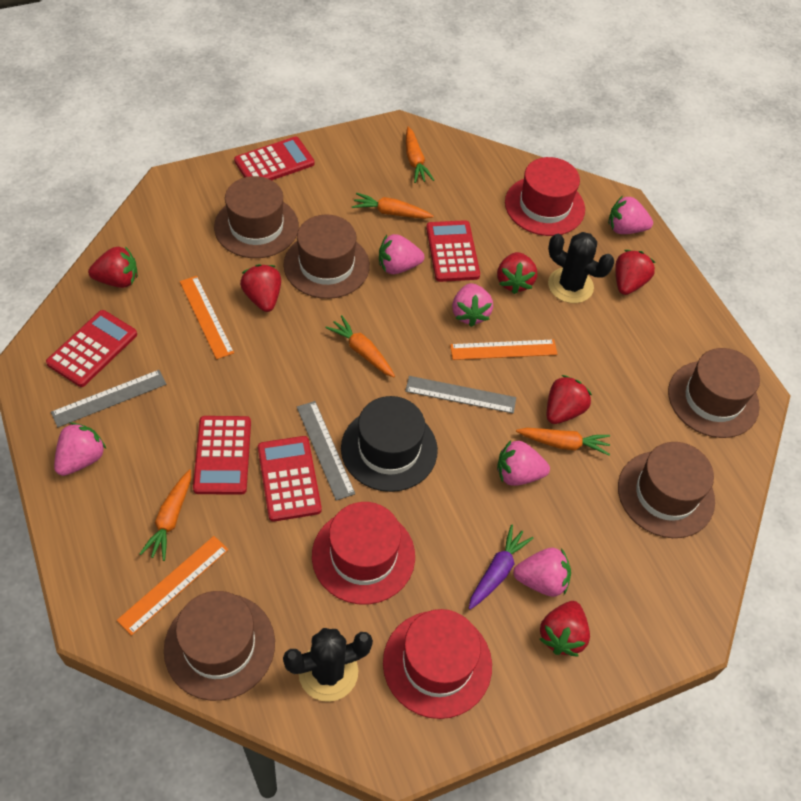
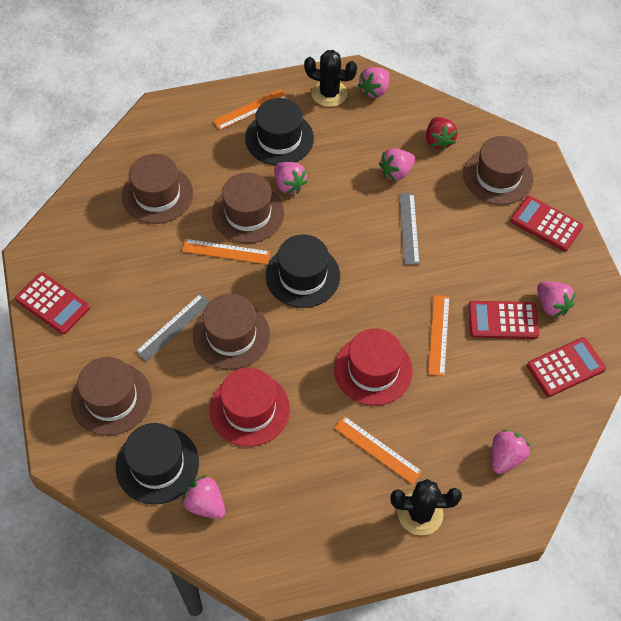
black hat: [341,396,438,492] = 1 -> [116,423,199,504] [245,98,314,165] [266,235,340,308] = 3
grey ruler: [51,370,167,427] [297,401,355,501] [405,376,516,414] = 3 -> [135,293,210,362] [399,193,420,264] = 2
orange carrot: [140,469,191,561] [325,315,395,377] [352,193,434,219] [406,127,434,183] [516,428,610,455] = 5 -> none = 0
orange ruler: [117,536,228,636] [180,276,234,359] [450,339,557,360] = 3 -> [182,239,270,264] [213,89,288,130] [334,416,423,485] [428,295,450,376] = 4
purple carrot: [469,524,533,610] = 1 -> none = 0
red calculator: [46,310,137,387] [193,416,251,495] [234,137,315,180] [258,436,322,522] [426,220,480,282] = 5 -> [15,272,90,334] [468,301,539,339] [510,196,583,251] [527,337,606,397] = 4
red hat: [312,502,415,604] [383,609,492,719] [505,157,585,236] = 3 -> [209,368,290,447] [334,328,413,406] = 2
red strawberry: [88,246,138,288] [240,264,281,312] [497,252,537,294] [540,601,590,657] [547,375,592,424] [616,250,656,295] = 6 -> [426,117,458,151] = 1

